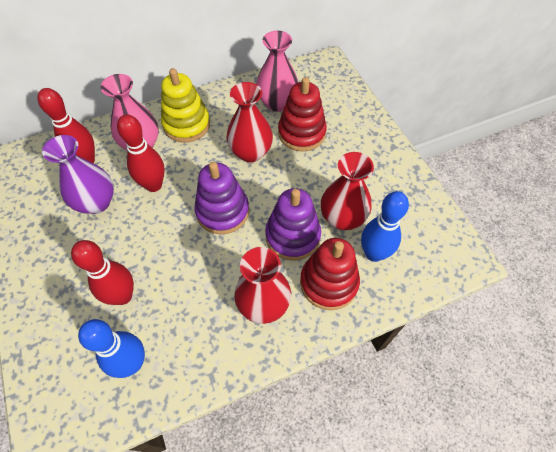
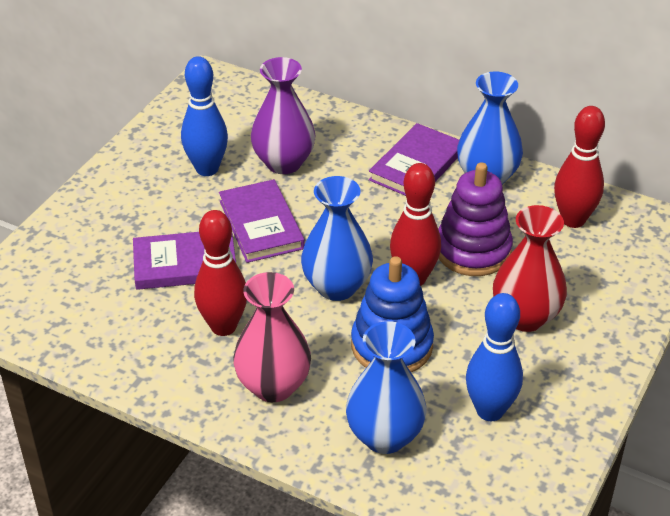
blue stacking toy: none = 0 -> [351,256,434,372] = 1
blue vase: none = 0 -> [301,176,373,301] [346,321,427,454] [457,72,523,185] = 3
pink vase: [100,74,159,151] [256,31,298,112] = 2 -> [233,272,311,402] = 1
purple book: none = 0 -> [133,232,236,290] [219,179,305,263] [369,123,459,196] = 3
purple stacking toy: [194,162,249,234] [265,188,321,261] = 2 -> [438,162,513,276] = 1
red stacking toy: [278,77,327,151] [300,238,360,310] = 2 -> none = 0
red vase: [226,82,273,163] [234,247,291,324] [321,152,374,230] = 3 -> [493,205,567,332] = 1
yellow stacking toy: [161,68,210,143] = 1 -> none = 0

